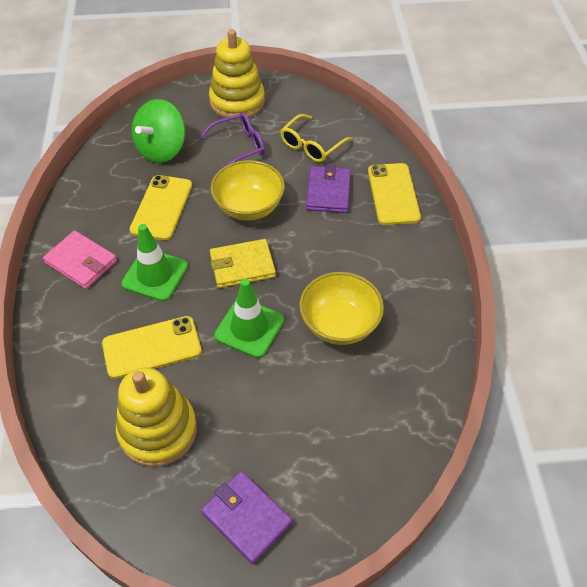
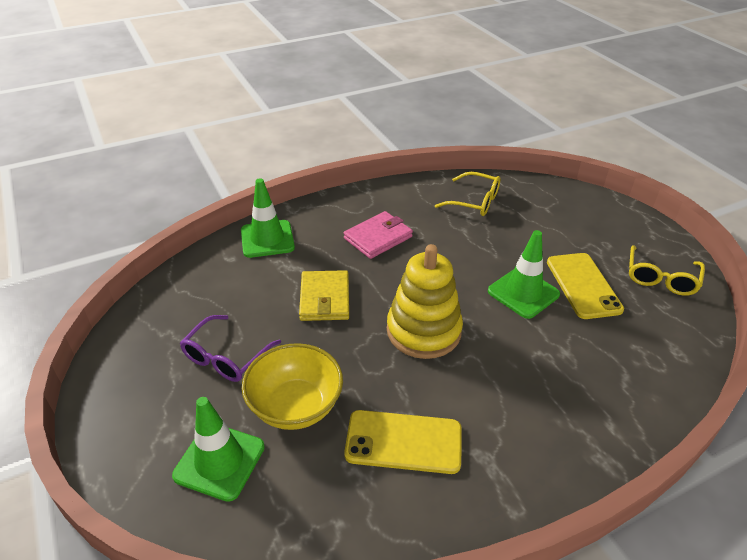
green spinning top: [132,99,185,163] = 1 -> none = 0
green traffic cone: [121,224,188,301] [214,279,284,358] = 2 -> [172,397,265,502] [241,178,295,258] [488,230,560,319] = 3
purple wallet: [201,471,292,564] [306,165,351,213] = 2 -> none = 0
yellow bowl: [210,160,285,221] [299,272,384,345] = 2 -> [242,343,343,430] = 1
yellow glasses: [280,114,353,162] = 1 -> [435,172,500,216] [629,245,705,296] = 2
yellow phone: [102,316,202,379] [129,175,192,241] [368,163,421,225] = 3 -> [344,410,462,474] [547,253,624,319] = 2
yellow stacking toy: [116,368,197,467] [209,29,265,120] = 2 -> [387,244,463,359] = 1

